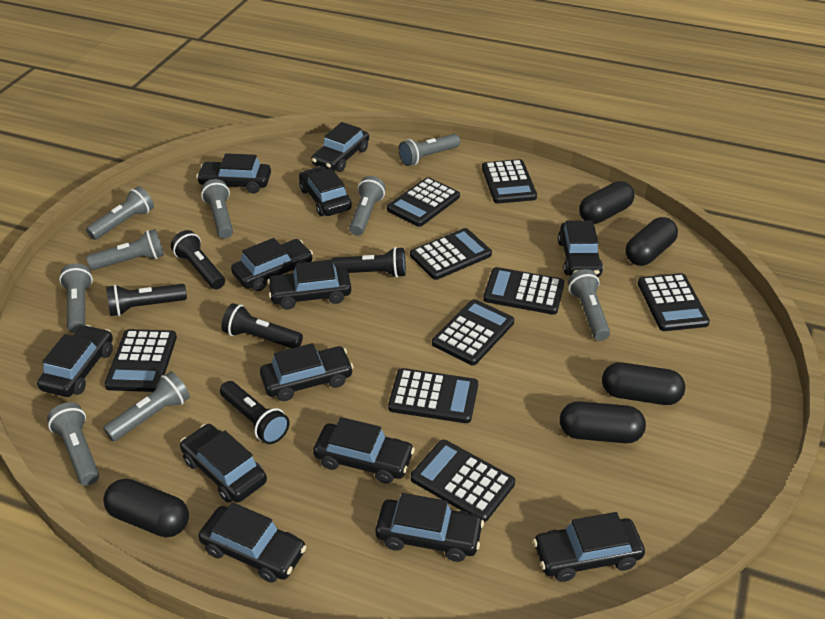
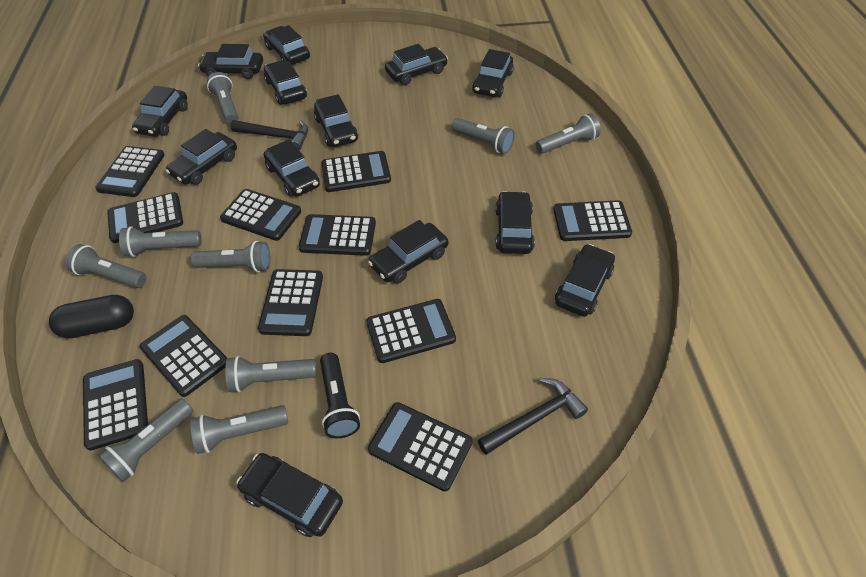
black calculator: [105,329,177,392] [387,177,460,227] [388,368,478,423] [410,228,492,280] [411,440,515,522] [432,299,514,365] [482,159,537,204] [483,267,564,315] [638,273,710,331] = 9 -> [83,359,148,451] [95,146,165,197] [107,192,183,243] [139,315,227,397] [220,189,301,241] [258,269,323,336] [299,214,376,256] [321,151,391,192] [366,299,456,363] [368,402,473,492] [554,200,632,241] = 11
black capsule: [103,479,189,537] [559,401,646,443] [579,181,634,224] [602,362,685,405] [625,217,678,266] = 5 -> [49,295,134,338] = 1
black flashlight: [106,284,187,316] [171,230,225,289] [220,381,290,444] [221,303,303,348] [331,247,406,278] = 5 -> [320,353,360,438] = 1
black hammer: none = 0 -> [231,120,308,150] [478,378,588,455] = 2

